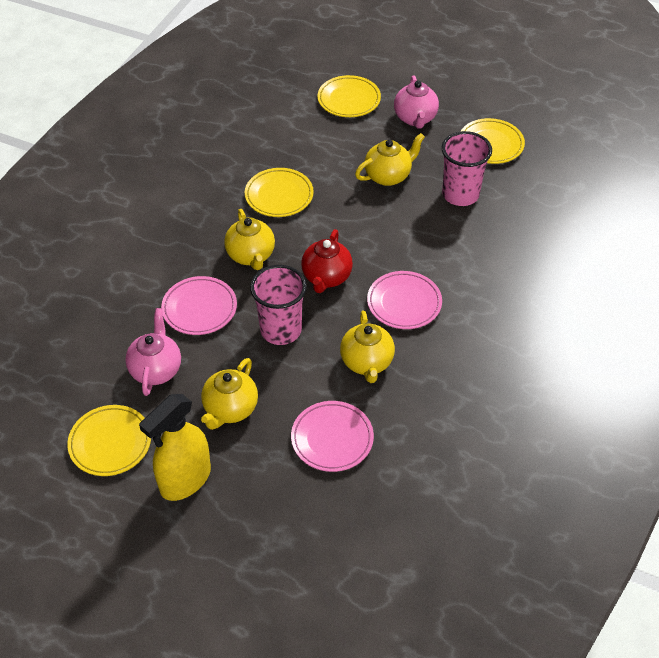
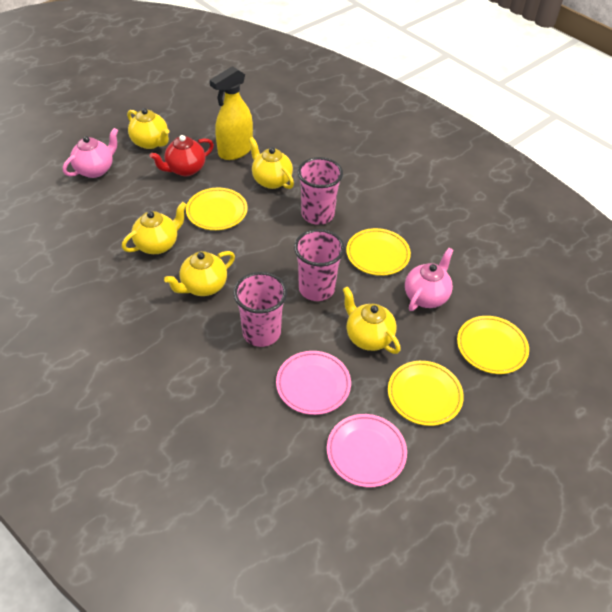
pink cup: [250,265,307,345] [442,131,492,206] = 2 -> [233,272,287,347] [294,229,345,301] [298,157,343,225] = 3
pink plate: [161,276,237,335] [291,401,374,472] [367,271,442,329] = 3 -> [276,351,351,415] [327,414,407,487] = 2
yellow teapot: [201,358,258,430] [224,209,275,270] [340,310,395,383] [355,133,425,186] = 4 -> [122,202,187,254] [127,108,169,149] [164,251,235,296] [249,137,294,189] [343,287,401,354] = 5

